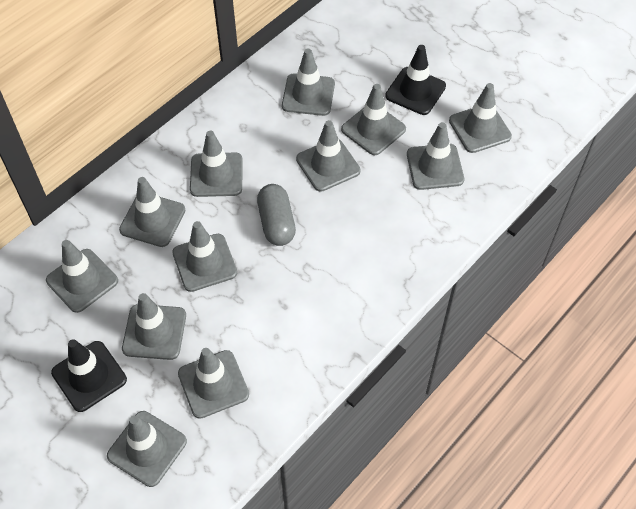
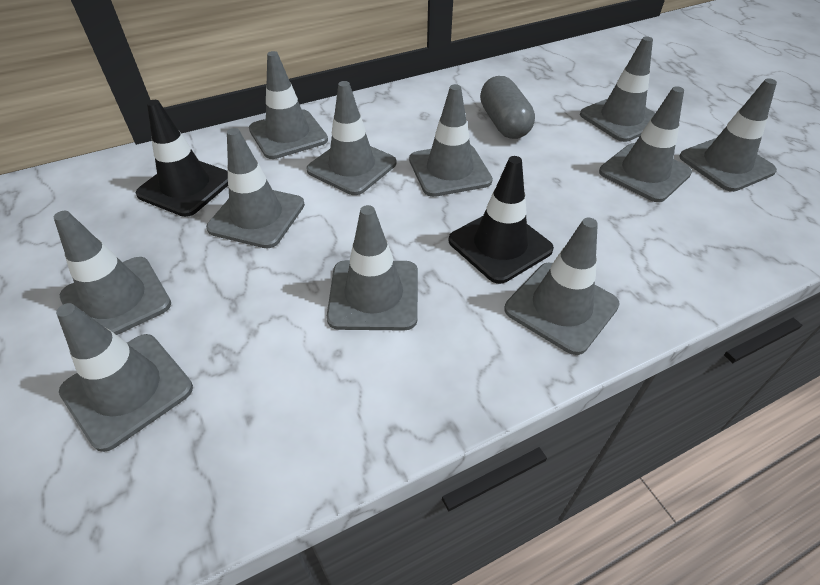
grey traffic cone: [46,240,118,313] [107,411,187,487] [119,177,185,247] [122,293,186,360] [172,221,237,292] [178,348,249,419] [190,131,243,197] [282,49,335,116] [296,120,361,192] [341,84,406,155] [407,122,464,190] [449,83,512,153] = 12 -> [54,211,171,335] [56,303,193,452] [206,128,305,248] [249,51,328,159] [306,81,396,195] [327,205,418,330] [409,84,493,197] [505,218,620,355] [580,36,655,142] [599,86,692,202] [679,78,777,192] = 11

